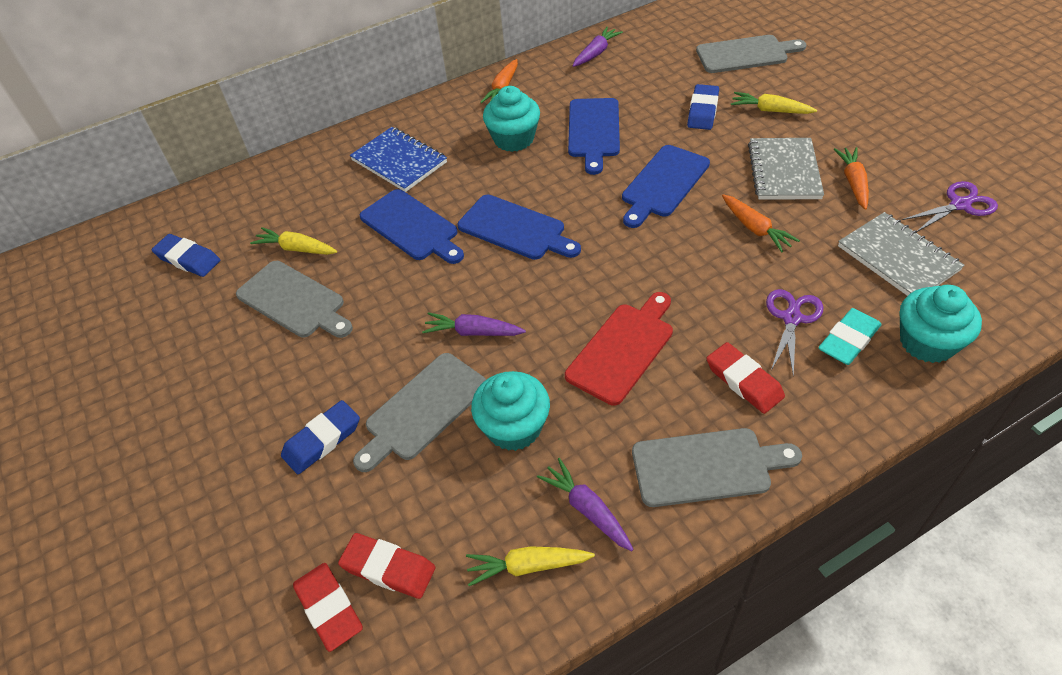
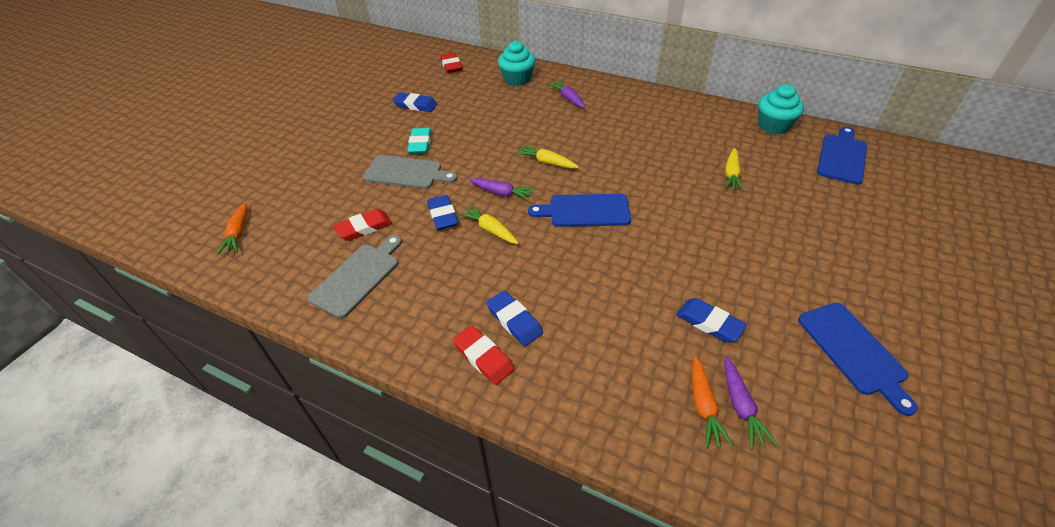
blue cutting board: [360,189,464,264] [458,195,581,260] [568,98,620,175] [622,145,710,228] = 4 -> [528,194,631,227] [798,303,918,416] [817,127,867,184] = 3
blue eraser: [152,234,220,277] [281,400,360,474] [687,84,719,130] = 3 -> [393,92,437,112] [427,195,458,230] [486,290,543,346] [676,298,747,343] = 4
blue notebook: [350,127,447,192] = 1 -> none = 0
grey cutting board: [236,261,353,338] [353,353,487,472] [632,428,802,507] [696,35,806,73] = 4 -> [308,235,402,318] [363,155,458,189] = 2
grey notebook: [748,138,824,199] [838,212,965,296] = 2 -> none = 0
orange carrot: [480,59,518,103] [722,194,800,253] [834,147,869,210] = 3 -> [217,202,247,255] [692,356,733,448] = 2
purple scissors: [766,289,823,377] [902,181,998,232] = 2 -> none = 0
red cutting board: [565,292,673,405] = 1 -> none = 0
turquoise cupcake: [471,371,550,451] [483,86,540,152] [900,285,982,363] = 3 -> [498,41,535,86] [758,84,804,134] = 2

